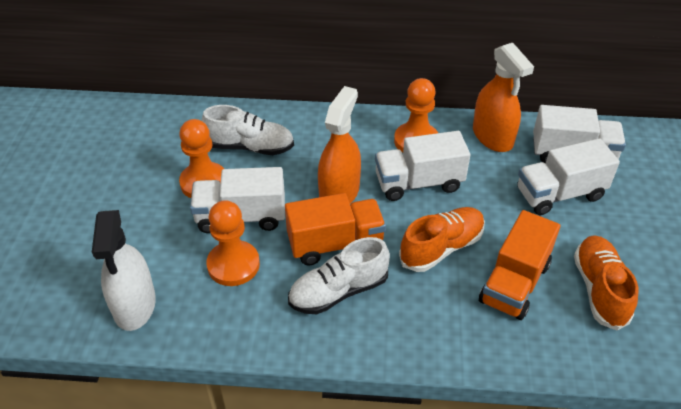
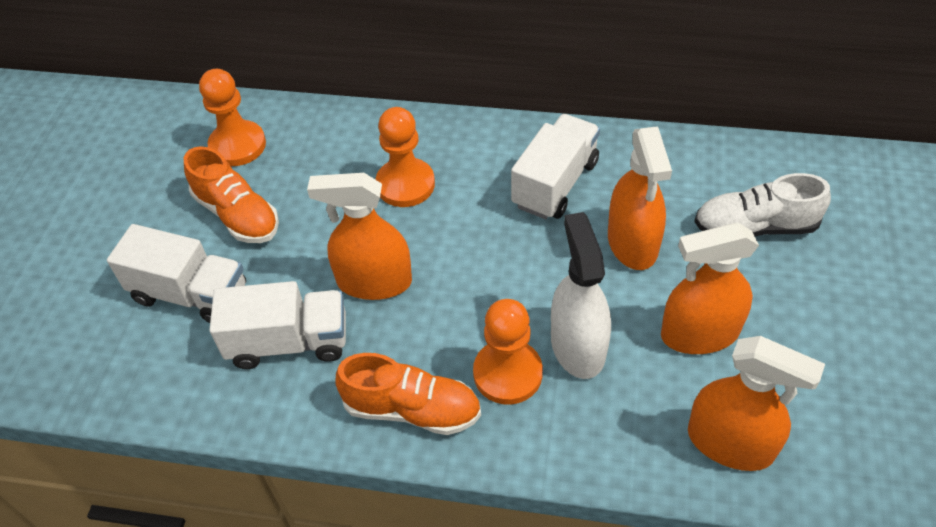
orange spray bottle: [318,86,361,204] [473,43,534,152] = 2 -> [307,173,412,300] [608,127,672,270] [661,223,759,354] [688,336,825,471] = 4
orange truck: [285,193,386,265] [479,210,560,320] = 2 -> none = 0
white shoe: [202,105,294,155] [288,237,390,314] = 2 -> [694,173,831,236] = 1
white truck: [190,167,285,233] [375,131,470,201] [517,138,620,215] [533,105,626,164] = 4 -> [107,224,246,323] [209,281,346,369] [511,114,600,219] = 3

